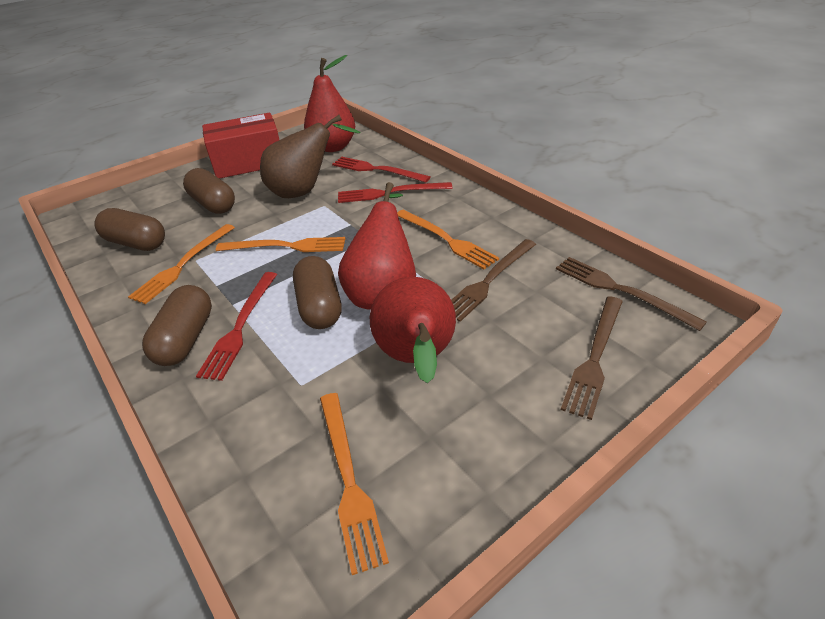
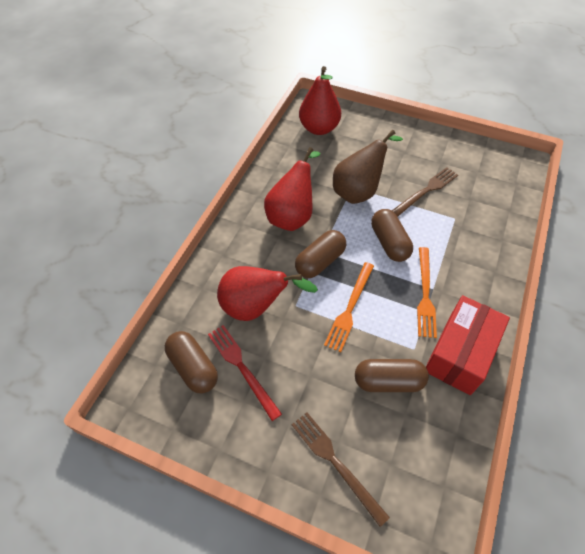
brown fork: [451,239,536,322] [556,257,707,331] [561,296,623,420] = 3 -> [292,412,390,527] [392,167,458,217] = 2
orange fork: [128,224,235,304] [216,237,345,252] [320,393,389,575] [397,210,499,269] = 4 -> [324,262,374,352] [417,247,437,338] = 2
red fork: [196,272,277,381] [332,157,430,182] [338,182,452,203] = 3 -> [208,325,282,421] = 1

